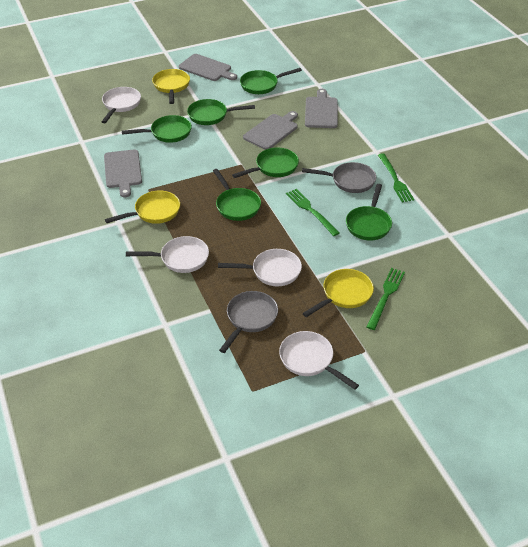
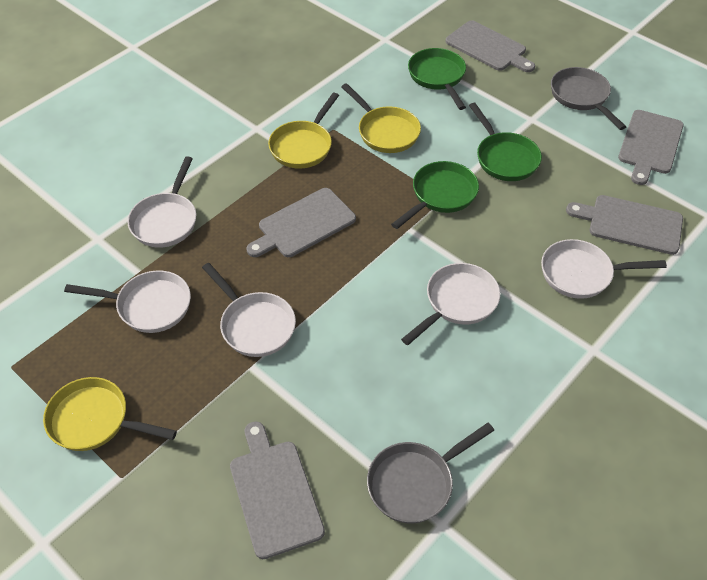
green fork: [286,189,340,236] [366,268,405,330] [378,153,414,202] = 3 -> none = 0
green pan: [122,115,192,143] [187,99,255,125] [213,169,261,221] [232,148,299,178] [240,68,302,94] [346,184,392,240] = 6 -> [391,161,479,229] [408,48,466,110] [469,103,542,181] = 3
grey cutting board: [104,150,142,197] [179,54,237,81] [243,111,298,150] [305,89,338,128] = 4 -> [230,421,325,559] [246,188,356,257] [446,20,535,72] [566,195,683,255] [618,110,684,185] = 5
white pan: [102,87,141,123] [126,236,209,273] [218,249,302,286] [279,331,359,390] = 4 -> [64,270,191,333] [127,156,196,248] [202,263,296,357] [401,263,500,345] [541,239,667,299] = 5

